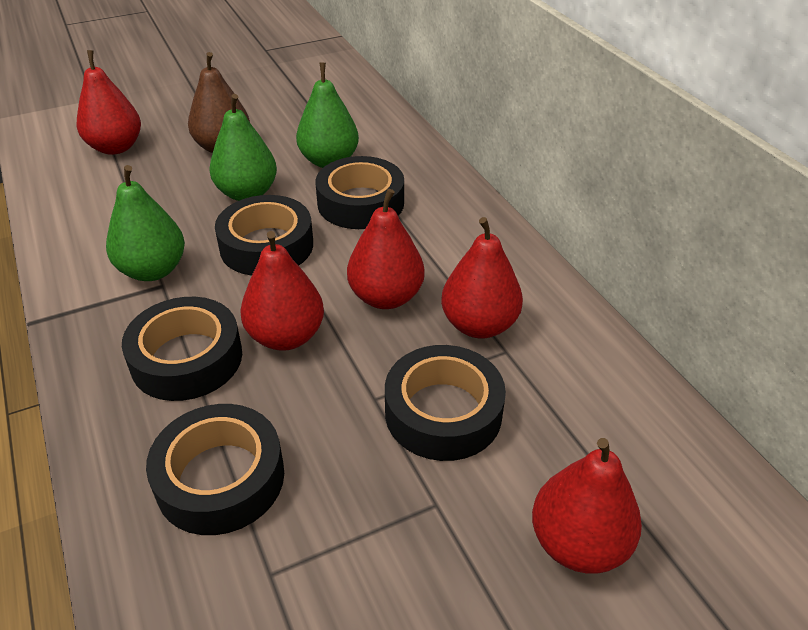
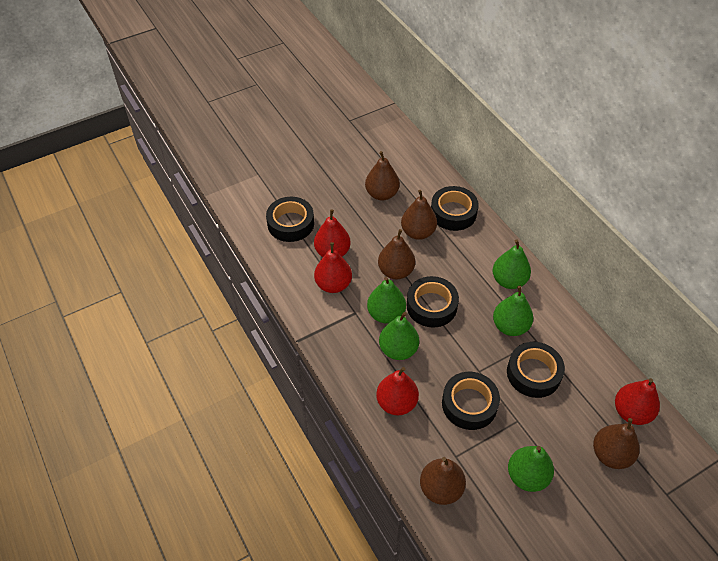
brown pear: [188,52,250,153] = 1 -> [365,151,400,201] [378,229,415,279] [401,190,437,240] [420,457,466,505] [593,418,640,469] = 5
green pear: [106,165,185,281] [209,94,277,201] [296,63,359,168] = 3 -> [367,277,406,323] [379,312,419,360] [493,240,531,289] [493,286,533,336] [508,446,554,492] = 5
red pear: [77,50,141,155] [240,231,324,351] [347,189,425,309] [441,217,523,339] [532,438,642,574] = 5 -> [314,209,351,257] [314,242,352,293] [376,367,419,415] [615,378,660,425] = 4

